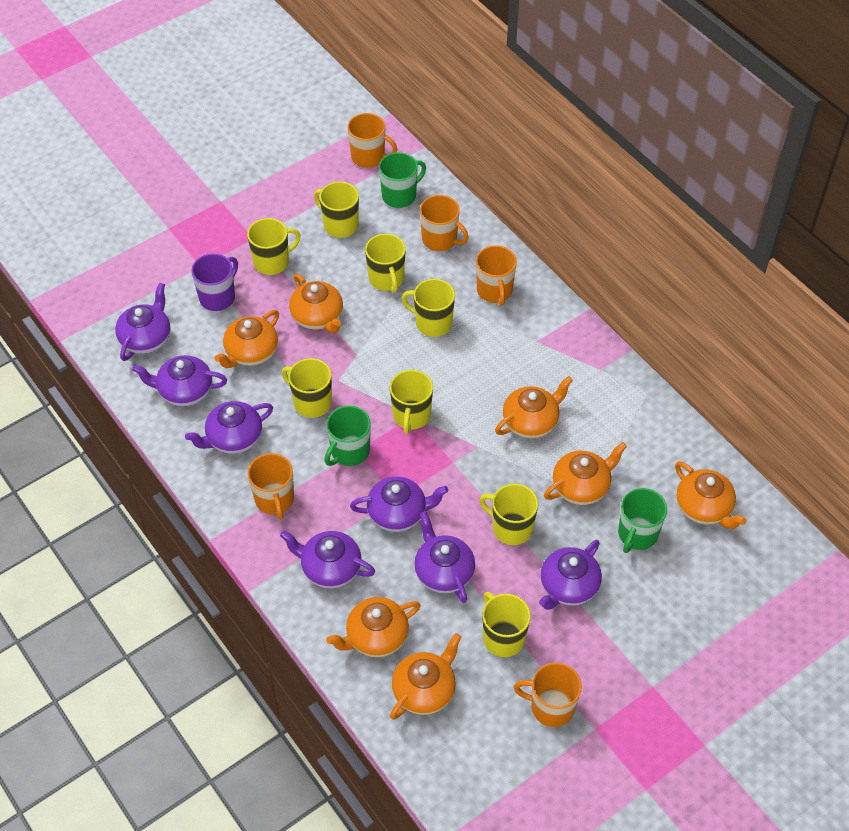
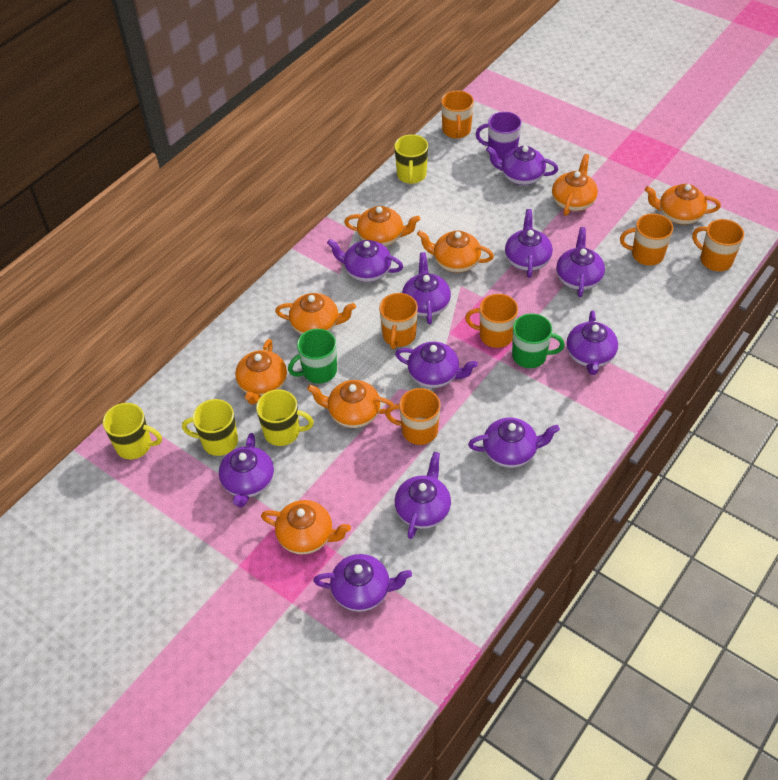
green mug: [324,406,371,466] [379,152,426,208] [618,488,667,553] = 3 -> [288,329,337,383] [512,313,565,368] = 2
orange mug: [248,453,294,520] [347,113,398,168] [420,195,469,251] [476,245,517,306] [514,662,582,727] = 5 -> [379,293,418,349] [385,388,441,445] [441,90,474,138] [465,294,518,348] [620,214,673,266] [692,219,744,271] = 6
orange teapot: [214,310,279,368] [289,274,343,333] [326,597,421,657] [390,633,461,720] [495,376,573,438] [544,442,627,505] [675,461,746,529] = 7 -> [235,339,287,405] [261,500,351,555] [275,293,356,335] [307,380,394,428] [344,206,420,246] [417,230,494,273] [552,154,598,216] [645,184,721,225] = 8
purple teapot: [115,283,171,361] [132,355,227,406] [185,401,273,454] [280,530,375,588] [350,477,448,532] [414,512,475,603] [539,540,602,610] = 7 -> [219,433,274,507] [313,554,412,612] [327,239,403,282] [395,342,478,388] [395,452,451,539] [402,252,451,324] [468,418,560,468] [486,146,558,185] [505,209,553,278] [556,227,605,297] [566,310,618,375] = 11
yellow mug: [247,218,301,275] [282,358,332,418] [314,181,359,238] [365,234,406,293] [390,370,433,434] [402,279,455,337] [479,484,538,545] [482,592,531,657] = 8 -> [103,403,162,459] [182,399,238,456] [256,389,314,446] [394,134,428,184] = 4

